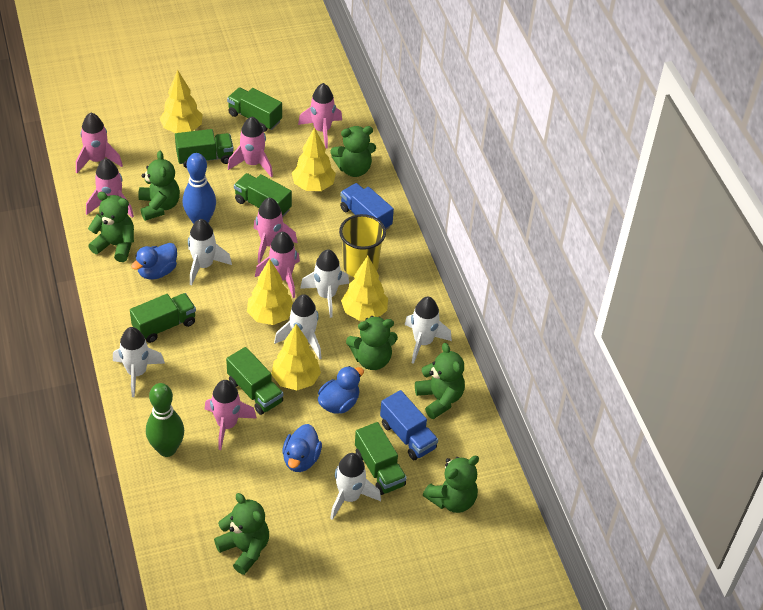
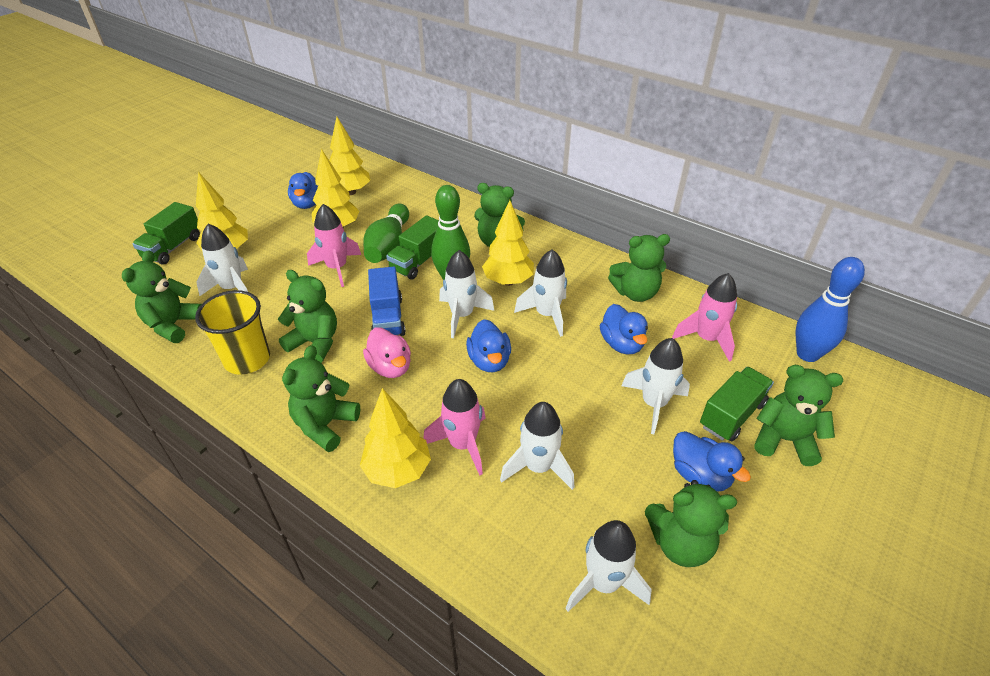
blue duck: [131,243,177,280] [282,424,322,472] [318,366,364,414] = 3 -> [288,172,318,209] [466,319,511,372] [600,304,648,355] [673,431,751,492] = 4
blue truck: [340,183,394,230] [380,390,438,460] = 2 -> [368,267,406,336] = 1
green bowling pin: [146,383,184,457] = 1 -> [363,204,409,263] [431,185,470,280] = 2
green truck: [130,293,196,343] [175,129,234,168] [226,347,283,415] [227,88,282,132] [234,173,292,217] [355,422,407,495] = 6 -> [132,202,200,265] [386,215,439,279] [700,367,774,441] = 3
pink duck: none = 0 -> [363,327,411,378] = 1
pink rocket: [76,113,123,173] [86,158,134,218] [205,380,257,450] [228,117,273,177] [254,197,298,264] [255,232,300,298] [298,83,342,148] = 7 -> [307,204,361,287] [423,379,486,476] [672,273,737,362] = 3

